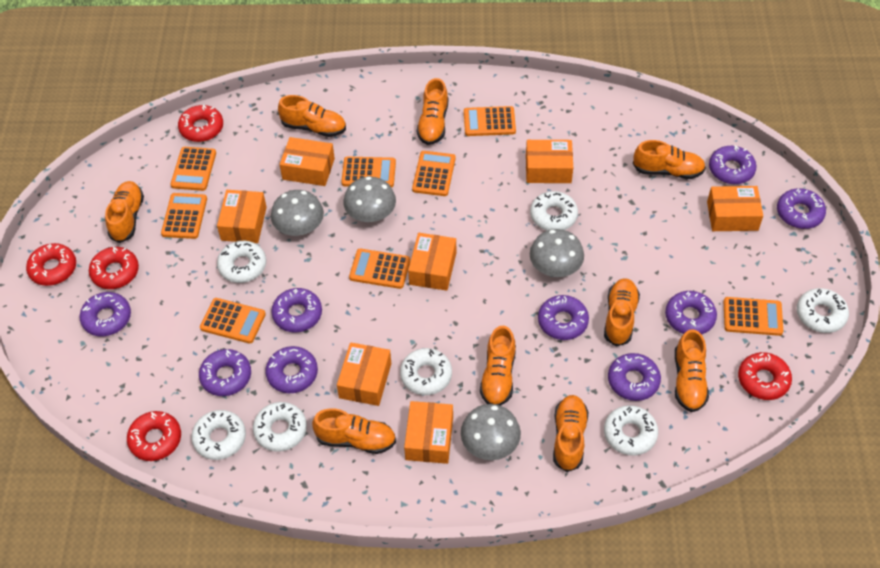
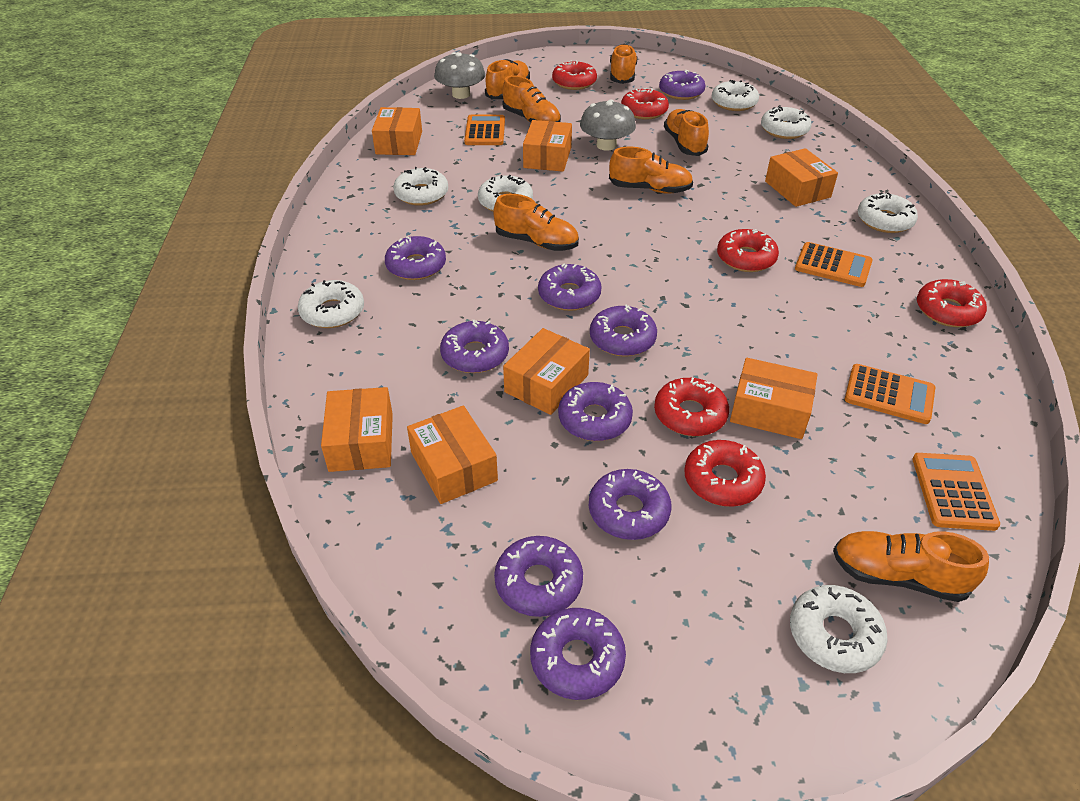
grey mushroom: [271,190,324,236] [343,176,396,222] [461,404,521,460] [530,229,584,277] = 4 -> [434,52,485,99] [580,100,636,151] = 2
orange calculator: [161,193,207,239] [170,147,216,191] [200,298,266,343] [341,156,396,187] [349,248,410,289] [412,151,455,196] [464,106,516,136] [724,297,783,336] = 8 -> [464,115,505,145] [795,242,873,287] [845,364,936,424] [912,453,1000,531] = 4
orange shoe: [105,181,144,243] [278,95,346,137] [312,408,396,454] [417,78,448,145] [480,326,516,406] [553,395,588,472] [604,278,640,346] [633,140,706,179] [675,329,709,412] = 9 -> [485,59,530,99] [493,194,579,251] [503,76,561,123] [609,147,693,194] [610,43,637,84] [664,109,709,156] [833,531,989,602] = 7
red donut: [26,243,76,286] [89,247,139,289] [127,411,181,461] [178,105,223,142] [738,352,792,400] = 5 -> [552,60,597,90] [621,88,669,120] [654,378,729,436] [684,440,766,507] [717,229,779,272] [917,279,987,327] = 6

